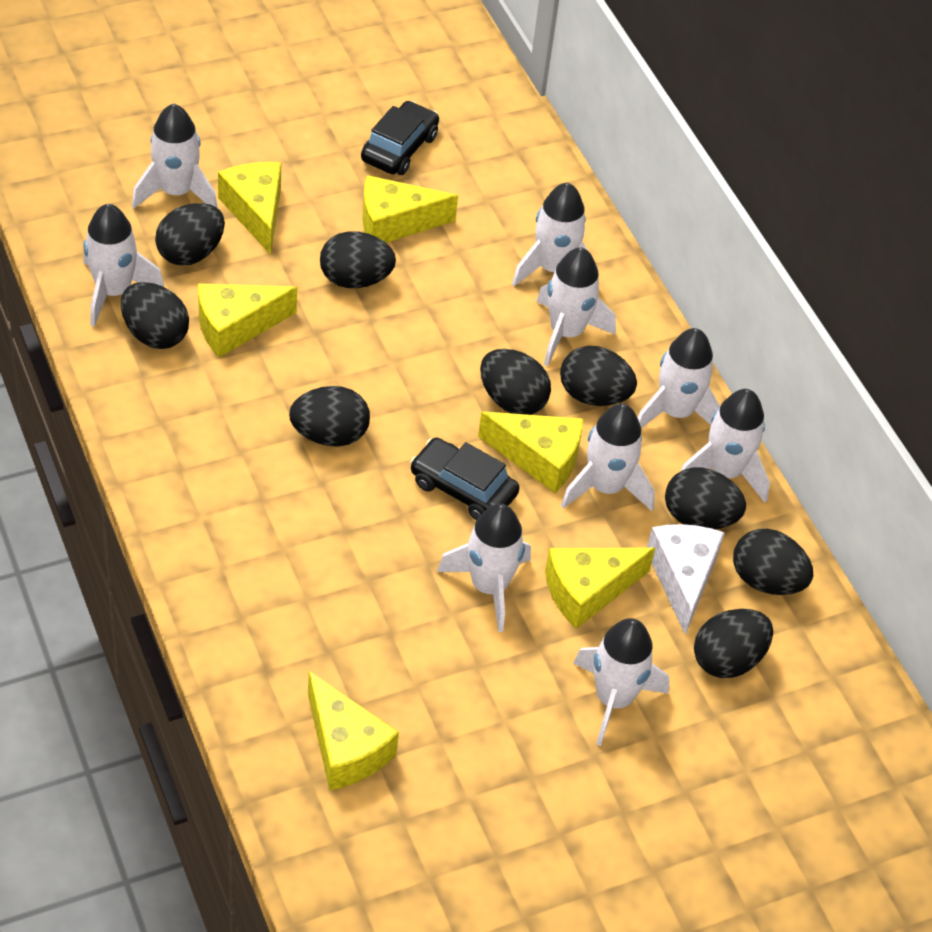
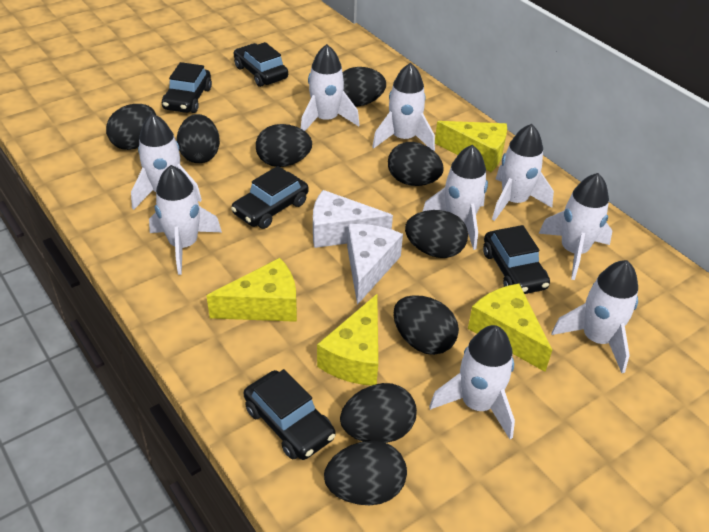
black car: [361,101,439,175] [410,438,520,520] = 2 -> [162,62,212,113] [231,166,309,229] [234,42,288,87] [244,369,335,460] [483,225,550,294] = 5
white cheese: [647,524,725,635] = 1 -> [313,190,393,248] [347,224,403,305] = 2
yellow cheese: [198,283,297,357] [218,162,281,255] [308,671,399,791] [362,175,458,243] [478,412,583,493] [545,547,655,629] = 6 -> [206,258,297,322] [317,294,378,386] [435,121,507,172] [468,284,552,372] = 4

